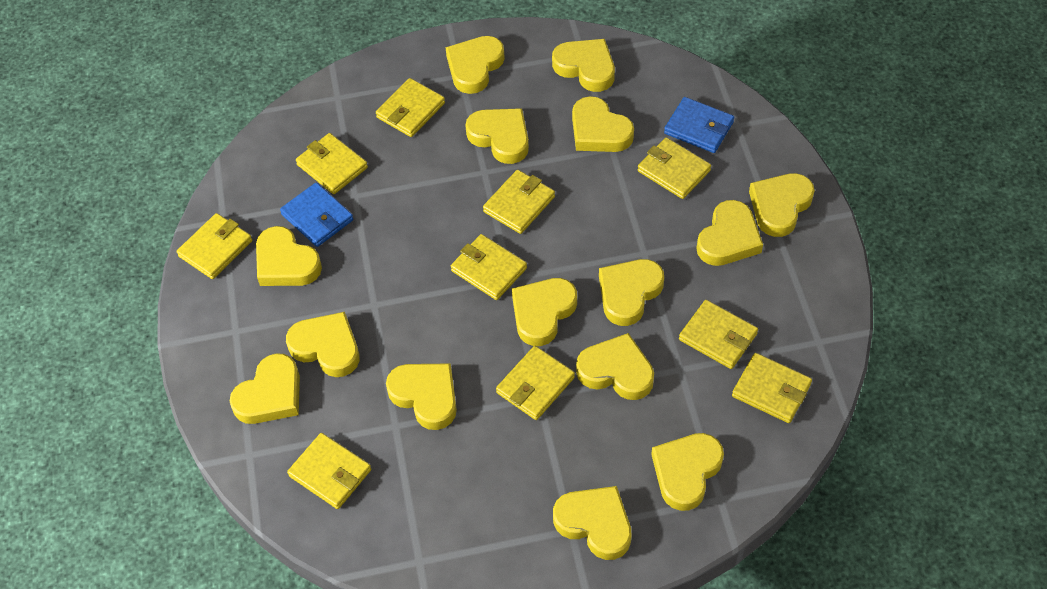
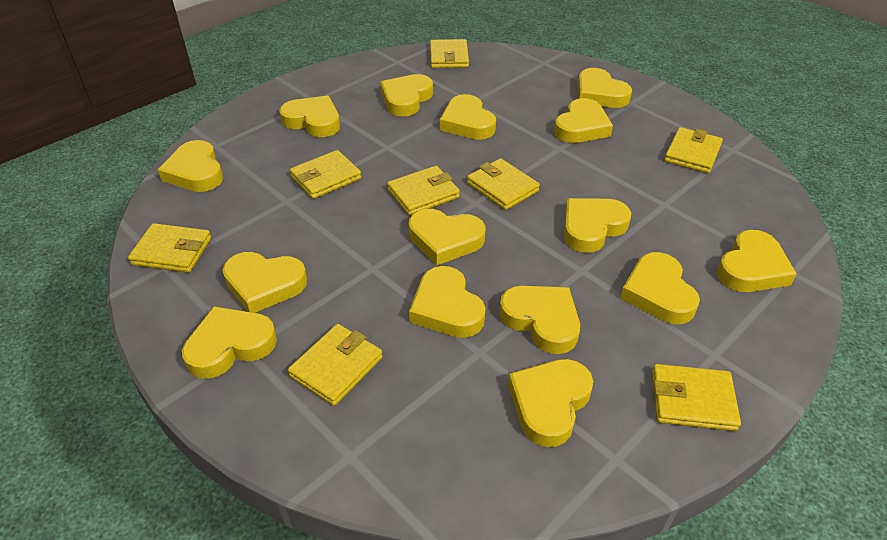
blue wallet: [280,182,353,247] [664,97,734,153] = 2 -> none = 0
yellow wallet: [177,213,252,279] [287,433,371,509] [296,133,368,194] [376,78,445,137] [451,234,527,300] [483,170,555,234] [496,346,575,420] [638,137,711,199] [679,300,758,369] [732,353,812,423] = 10 -> [128,223,211,273] [288,324,383,406] [290,150,361,199] [387,166,460,215] [430,39,469,68] [467,158,540,210] [652,364,741,431] [664,127,723,173] = 8

